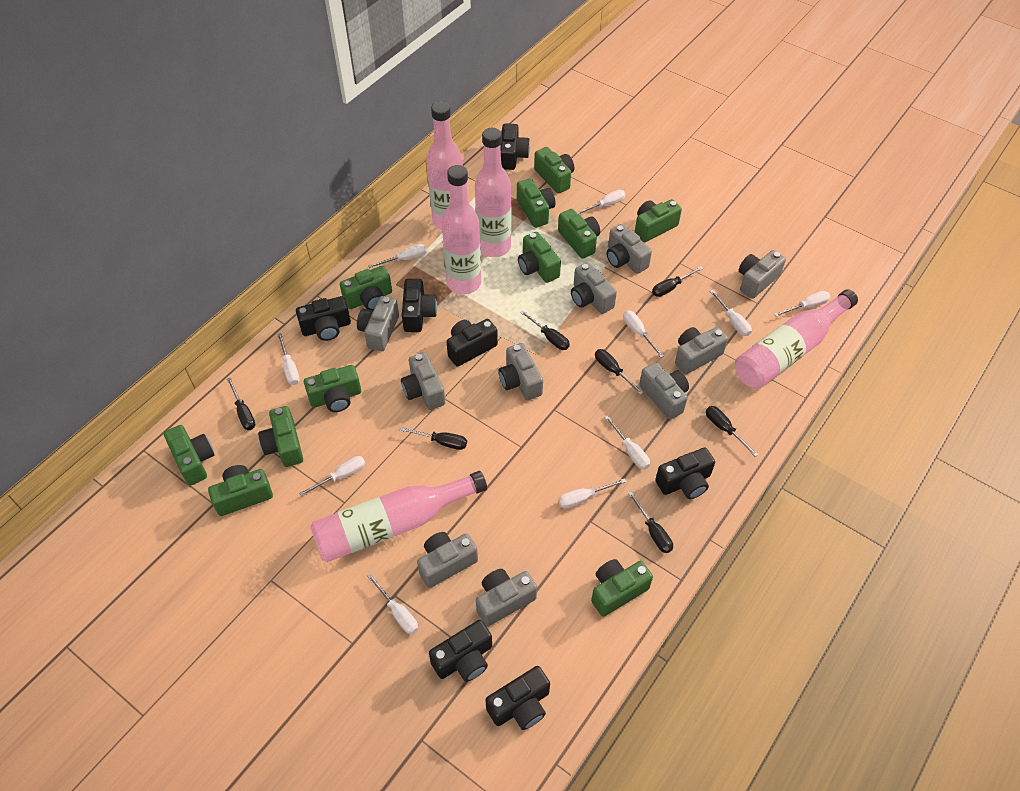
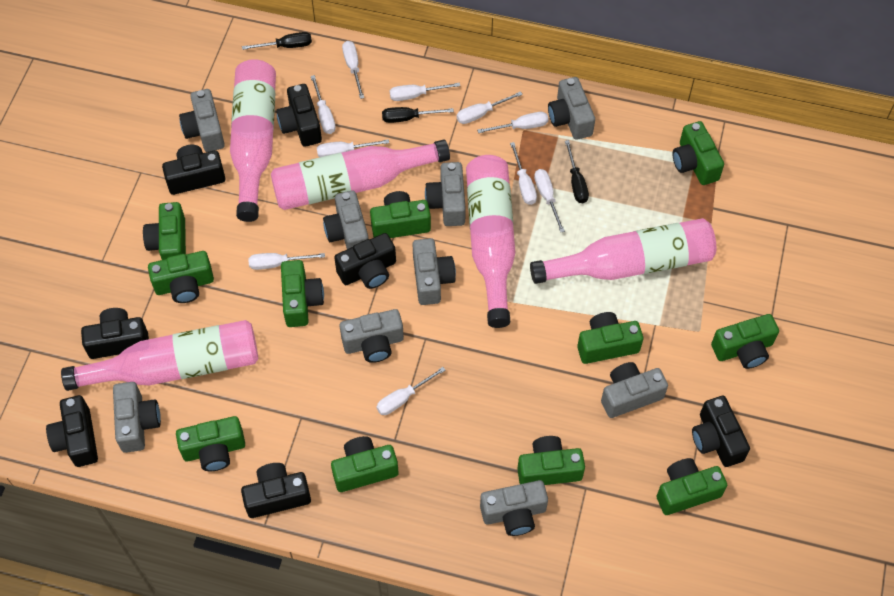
black screwdriver: [227,377,255,430] [400,427,467,450] [520,310,570,350] [595,349,644,395] [628,491,673,553] [652,266,704,297] [706,406,758,457] = 7 -> [242,32,312,50] [382,107,454,123] [565,140,589,203] = 3
grey camera: [357,296,399,351] [401,352,445,410] [417,532,478,588] [476,569,537,626] [498,343,543,400] [571,262,617,314] [606,224,652,274] [639,362,689,420] [675,327,728,374] [739,250,786,299] = 10 -> [113,382,161,453] [179,89,225,152] [323,190,369,249] [340,309,404,363] [412,238,456,305] [425,162,466,226] [480,480,548,536] [548,77,595,140] [601,362,668,418] = 9

